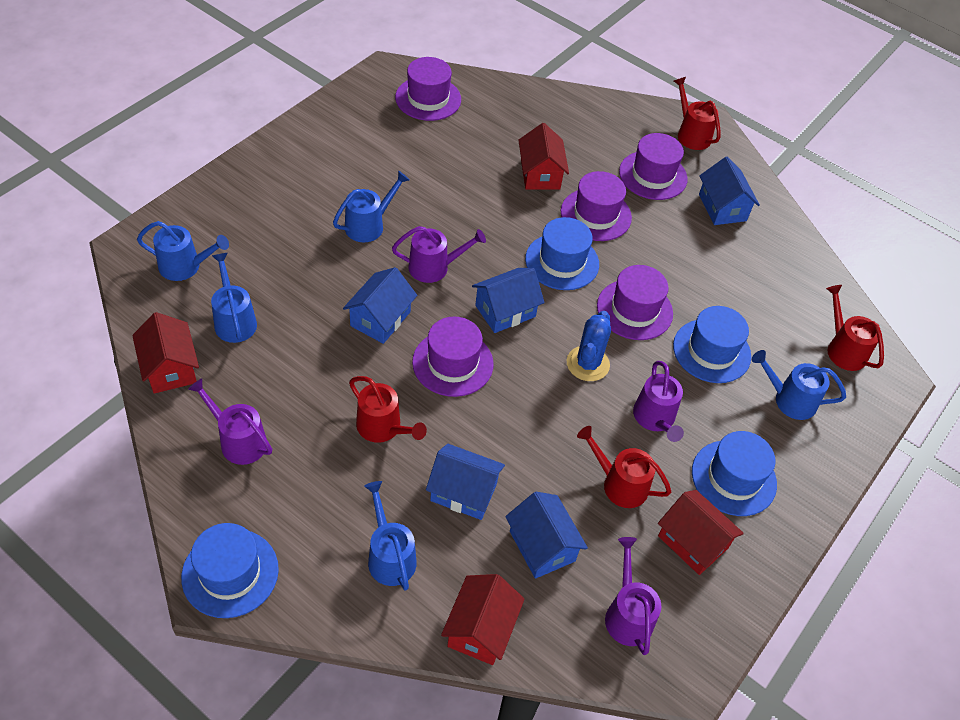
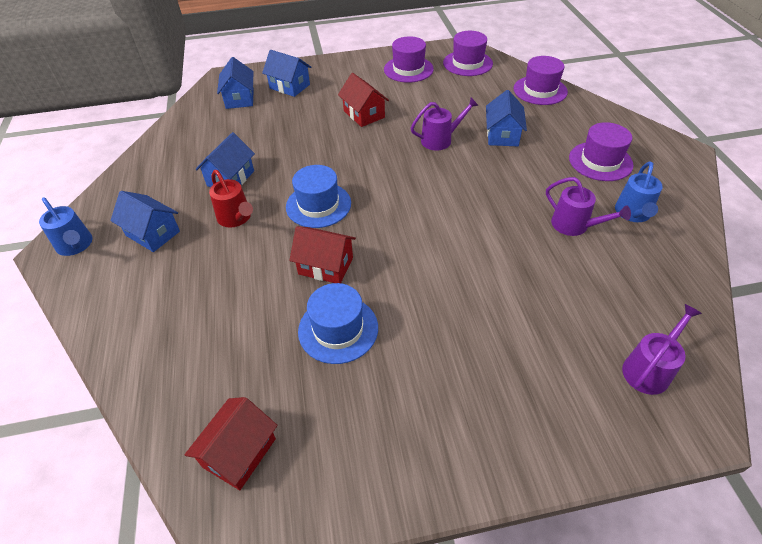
blue cactus: [567,311,611,381] = 1 -> none = 0
blue hat: [181,523,279,618] [525,217,599,290] [673,306,751,383] [692,431,777,516] = 4 -> [286,165,351,228] [298,283,378,364] = 2
blue watering can: [137,221,229,281] [211,253,257,343] [333,171,410,242] [364,481,417,591] [752,350,846,420] = 5 -> [39,197,93,256] [615,161,663,222] = 2
purple hat: [395,57,461,121] [412,317,494,397] [561,171,632,241] [597,265,673,340] [619,133,688,200] = 5 -> [384,36,434,83] [443,31,493,76] [514,56,568,105] [569,122,633,181] = 4
purple watering can: [188,378,272,465] [392,226,486,283] [605,537,661,655] [633,361,684,442] = 4 -> [411,98,479,151] [546,177,631,236] [622,304,702,395] = 3
red house: [132,312,199,393] [441,574,525,665] [518,123,569,190] [658,490,744,575] = 4 -> [185,397,278,490] [289,226,356,283] [338,73,389,127] = 3
red watering can: [349,376,427,443] [577,426,671,508] [674,77,721,150] [826,285,884,371] = 4 -> [209,170,253,228] = 1

